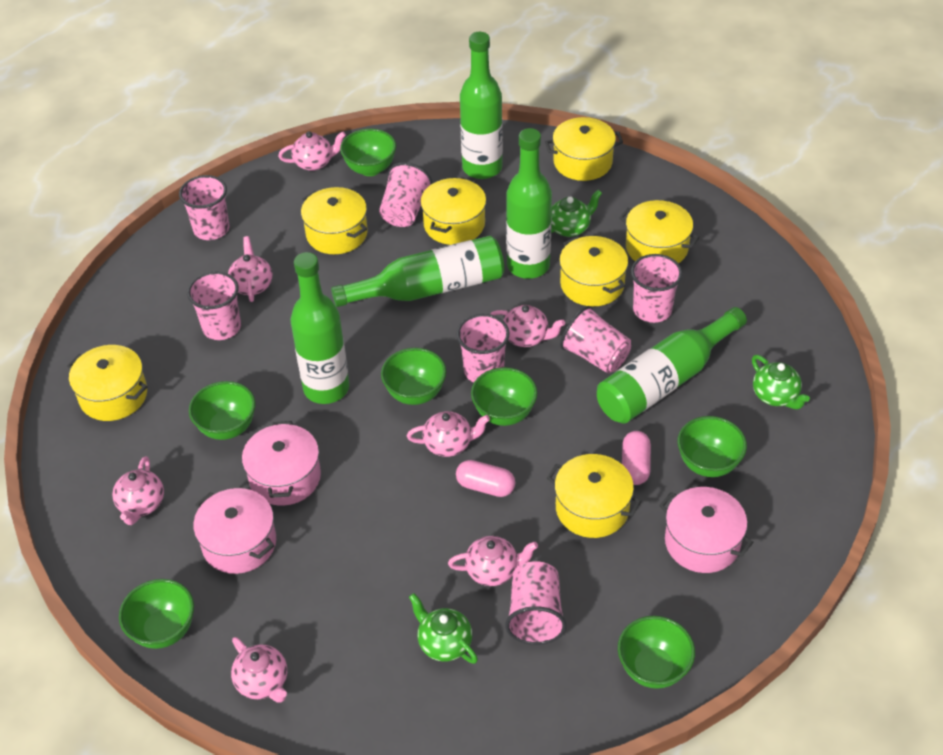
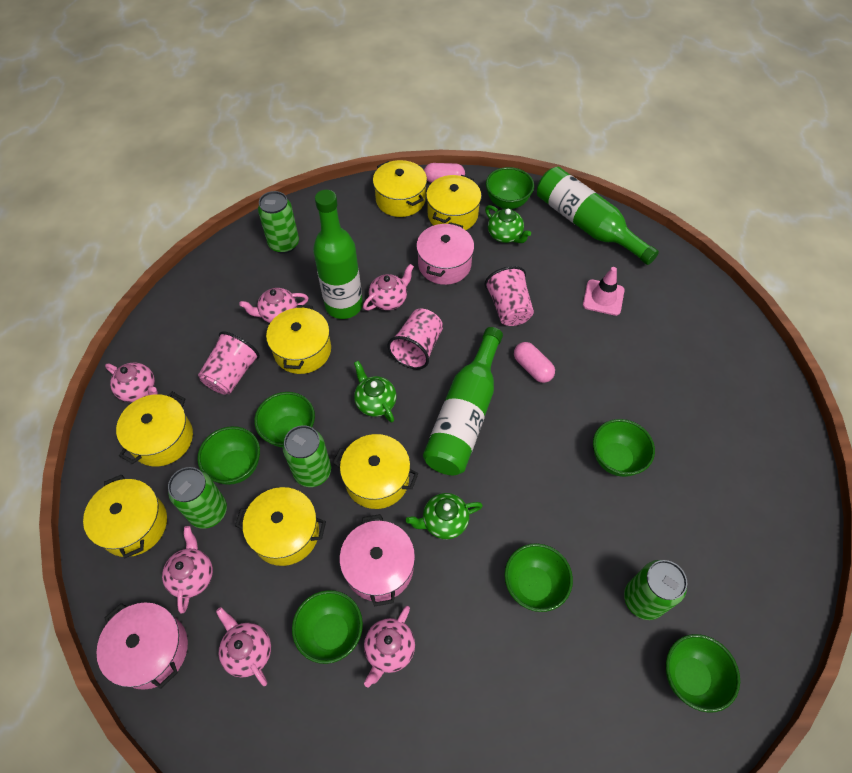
green bottle: [291,252,349,404] [331,236,504,307] [460,32,503,179] [506,128,552,279] [597,307,747,424] = 5 -> [313,190,363,319] [423,327,503,475] [537,167,659,265] = 3
green can: none = 0 -> [168,467,227,529] [258,191,299,254] [283,425,331,487] [624,560,687,620] = 4
pink cup: [179,175,230,240] [187,271,241,340] [379,163,432,227] [456,314,510,382] [505,561,566,645] [560,306,631,373] [631,254,682,323] = 7 -> [198,331,260,395] [388,309,443,369] [484,266,534,326] = 3
pink teapot: [112,456,164,525] [228,236,272,302] [231,637,287,703] [278,131,346,171] [407,411,490,457] [448,536,538,586] [490,305,565,347] = 7 -> [105,363,158,402] [162,526,213,614] [216,607,271,686] [239,288,308,323] [363,264,414,310] [364,606,415,688] = 6
pink traffic cone: none = 0 -> [583,267,625,316] = 1

